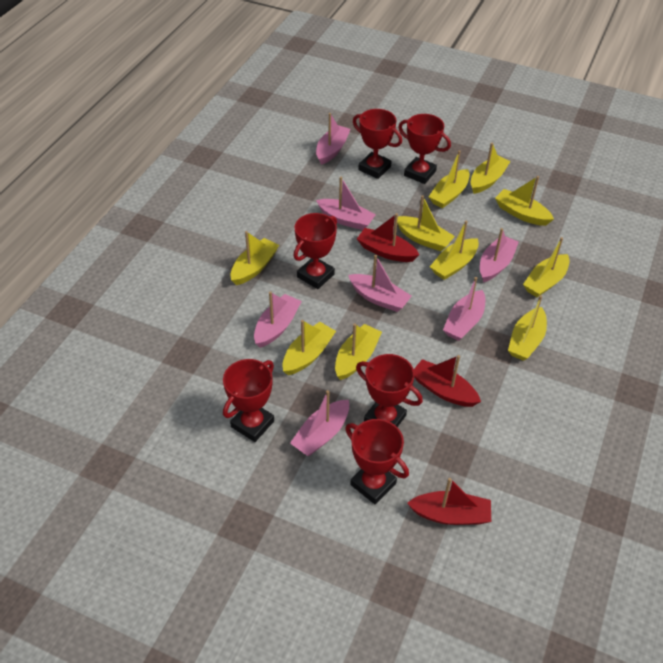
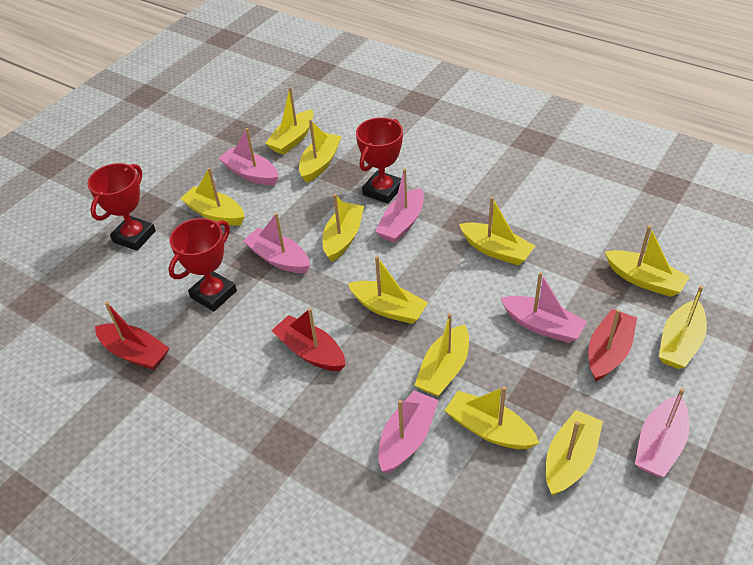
pink boat: [254,291,302,348] [290,390,349,456] [316,113,351,165] [316,177,376,230] [348,255,411,312] [443,277,485,341] [480,228,519,283] = 7 -> [218,128,279,185] [243,213,310,273] [375,168,424,243] [378,390,439,473] [500,272,587,343] [635,388,689,477] = 6
red trophy: [223,359,274,442] [294,213,337,289] [345,419,409,504] [353,109,402,179] [356,354,423,427] [398,114,451,184] = 6 -> [87,163,156,251] [168,218,237,311] [356,117,403,204] = 3
yellow boat: [230,231,279,285] [282,320,336,375] [335,323,382,380] [397,195,455,251] [429,150,470,208] [430,221,479,280] [470,143,511,194] [495,176,554,226] [508,295,547,361] [523,237,570,297] = 10 -> [180,167,245,226] [265,87,314,155] [299,119,342,183] [322,194,364,262] [348,256,428,324] [415,313,469,397] [445,386,539,449] [459,197,535,265] [546,410,603,495] [605,225,690,297] [659,286,707,369] = 11

